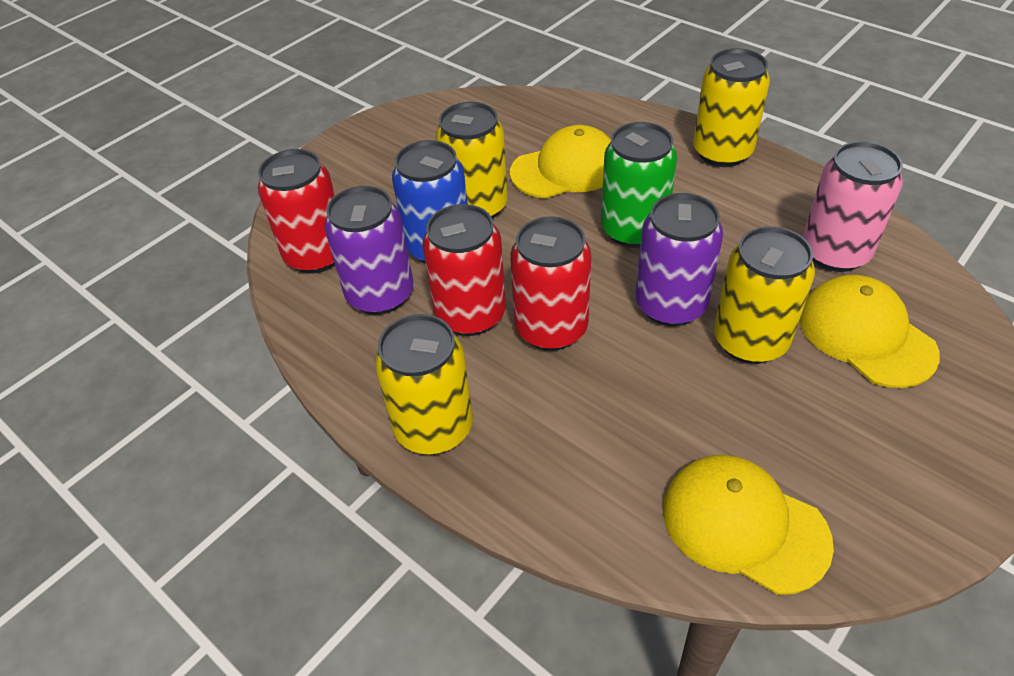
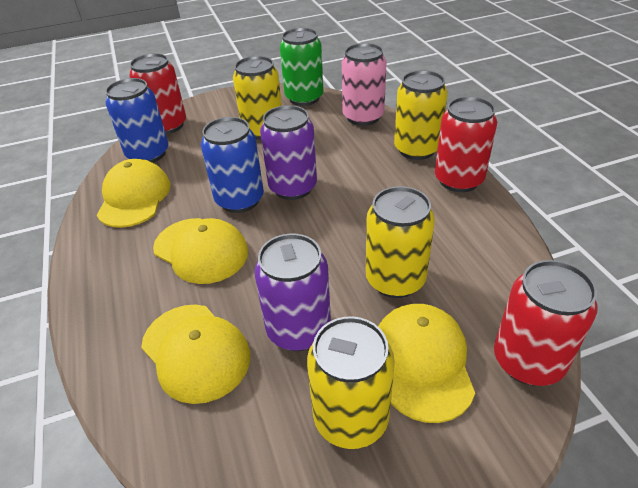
blue can: [392,140,468,263] = 1 -> [105,78,168,163] [201,117,264,213] = 2
yellow cap: [510,125,611,198] [663,455,834,595] [799,275,940,388] = 3 -> [97,159,171,228] [141,305,250,404] [153,218,248,284] [378,304,475,423] = 4

